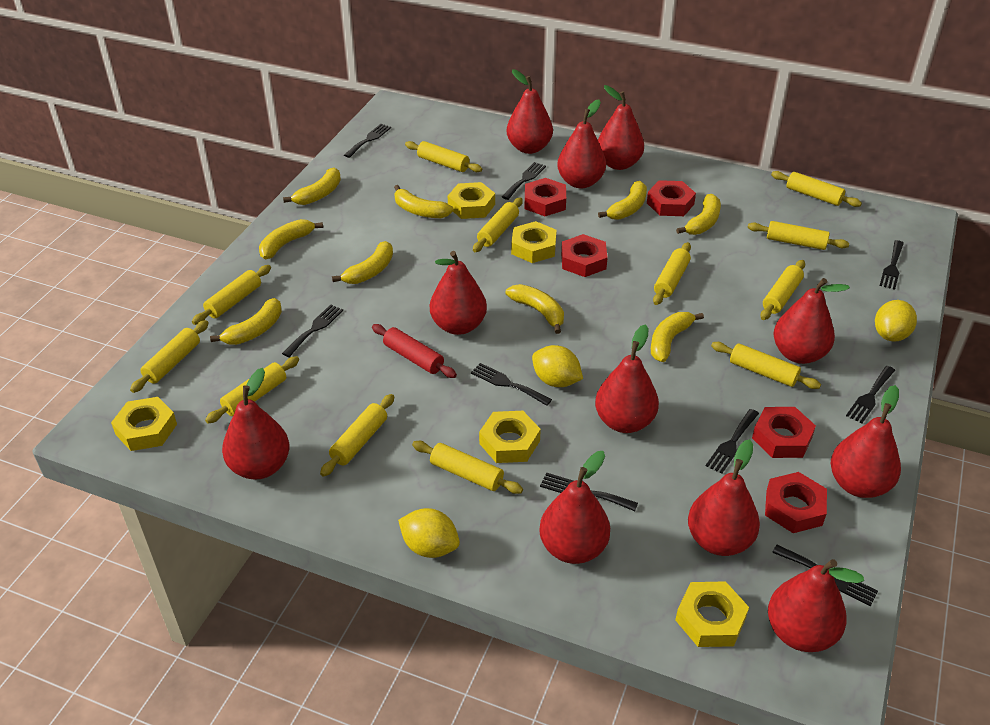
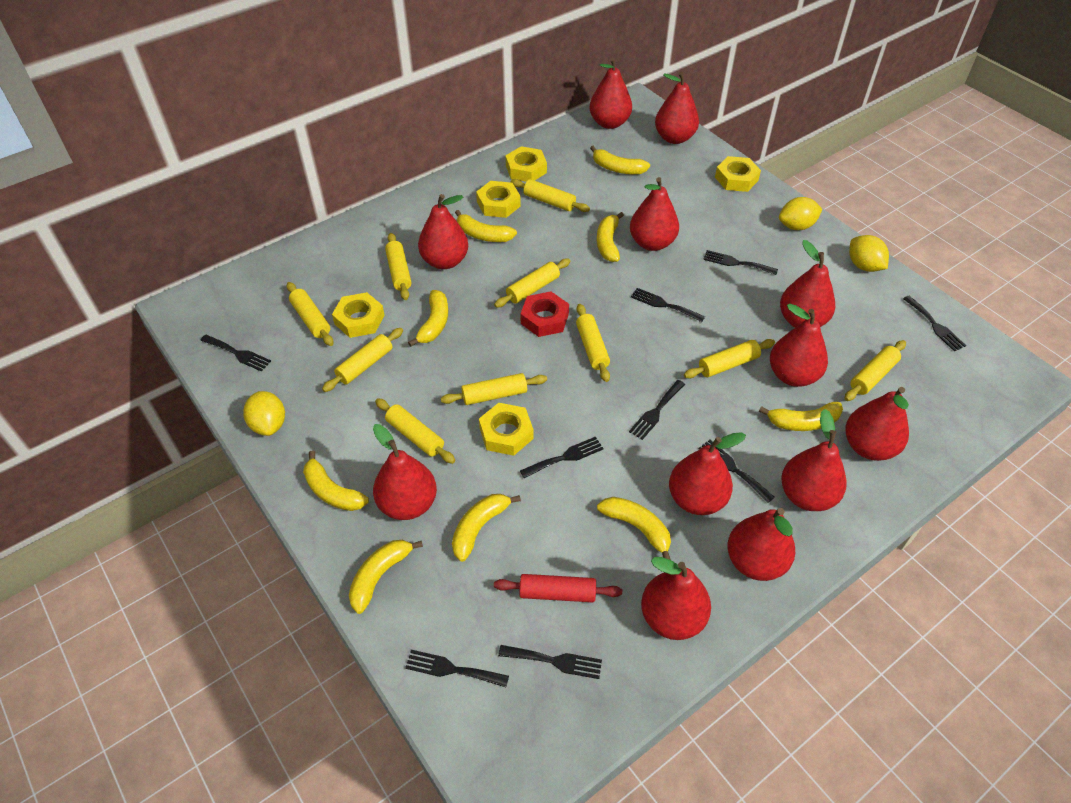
red nut: [524,178,566,216] [561,234,608,277] [647,180,696,216] [752,407,816,458] [765,472,827,533] = 5 -> [520,291,569,337] = 1
red pear: [222,368,290,479] [430,251,487,335] [507,69,553,154] [539,451,610,564] [557,99,606,188] [595,324,659,433] [598,85,644,170] [688,439,760,556] [768,559,864,652] [773,278,850,364] [831,385,901,498] = 11 -> [373,424,437,520] [418,194,468,269] [589,58,632,129] [630,177,679,251] [641,557,711,640] [655,72,699,144] [669,432,746,515] [728,508,795,581] [770,304,828,387] [780,240,835,328] [781,409,847,511] [846,387,909,461] = 12
yellow rolling pin: [130,320,209,393] [192,265,271,325] [205,356,299,424] [320,394,394,477] [405,141,482,172] [412,441,523,494] [473,197,523,252] [653,242,691,305] [711,342,821,389] [747,221,849,250] [760,260,805,320] [771,171,862,207] = 12 -> [287,282,333,346] [322,328,403,392] [375,398,455,464] [385,233,411,300] [441,373,547,405] [494,258,570,308] [511,179,590,212] [576,304,610,382] [684,339,775,379] [844,340,906,401] = 10

